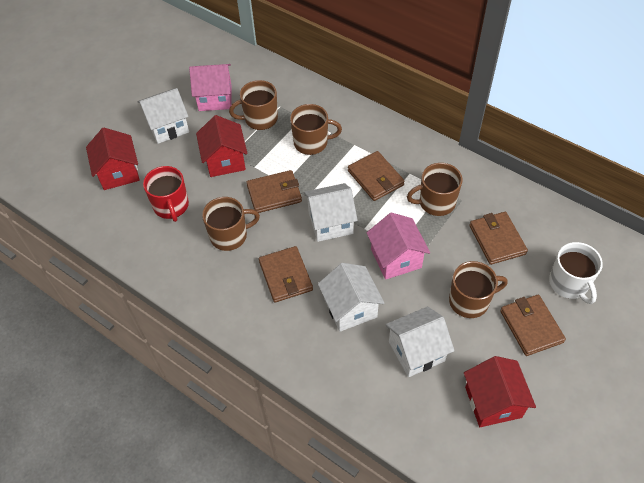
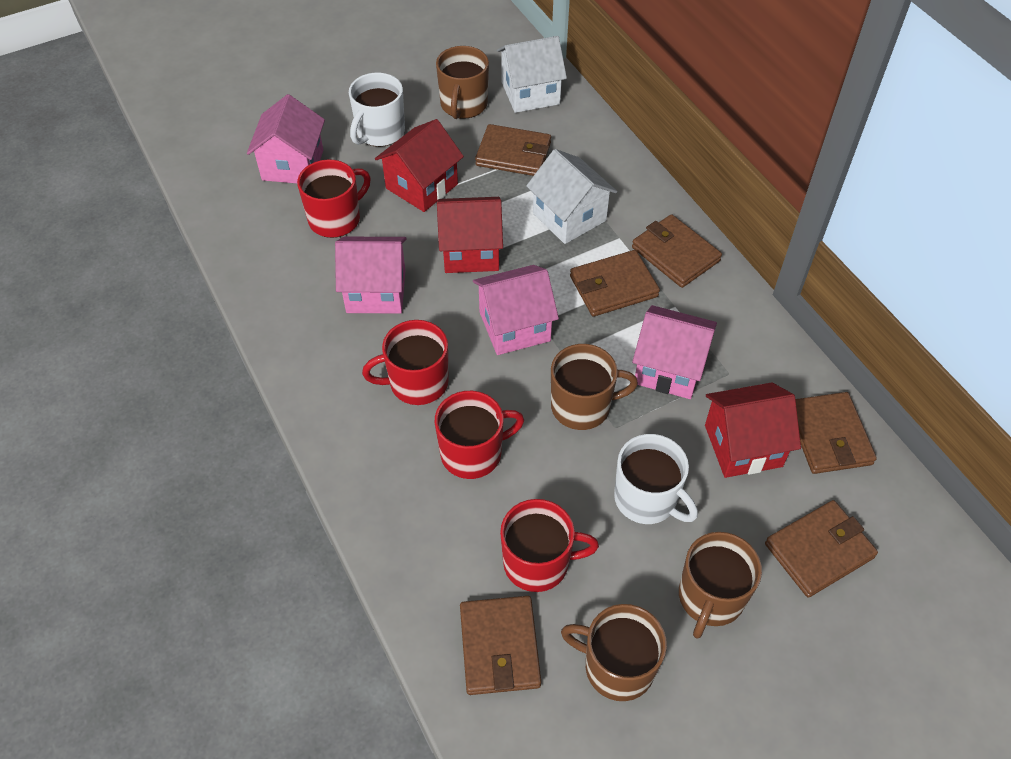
brown mug: [202,197,260,251] [229,80,278,130] [290,104,342,155] [407,163,462,216] [449,261,508,318] = 5 -> [436,46,489,119] [551,344,638,430] [561,604,667,701] [679,532,762,639] = 4
brown wallet: [246,170,302,213] [259,246,313,303] [348,151,405,201] [470,212,528,265] [500,295,566,356] = 5 -> [460,596,541,695] [475,124,551,176] [570,250,660,317] [632,214,722,288] [765,500,878,598] [796,392,877,474] = 6
pink house: [189,64,232,111] [366,212,430,280] = 2 -> [247,94,325,183] [335,237,406,313] [473,265,559,355] [632,305,717,399] = 4
red mug: [143,166,189,222] = 1 -> [297,159,371,238] [362,320,449,405] [435,391,524,479] [500,499,599,592] = 4
white house: [137,88,189,144] [304,183,358,242] [318,263,384,332] [385,307,455,377] = 4 -> [497,36,567,113] [526,149,617,244] = 2
white mug: [549,242,603,304] = 1 -> [349,73,405,147] [614,434,698,524] = 2

